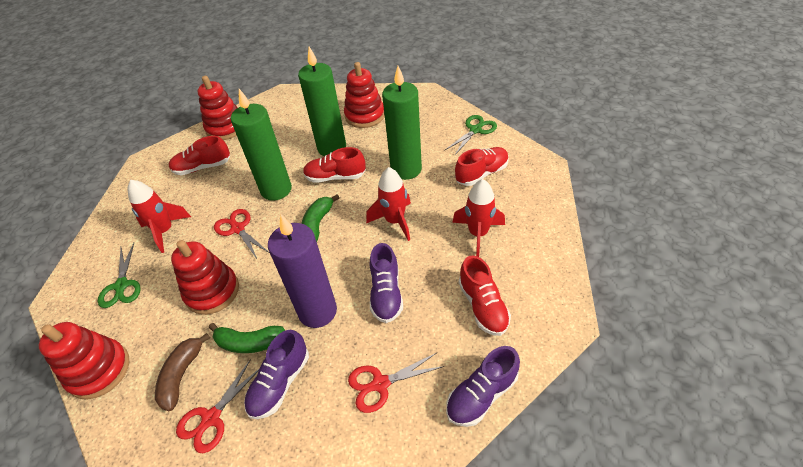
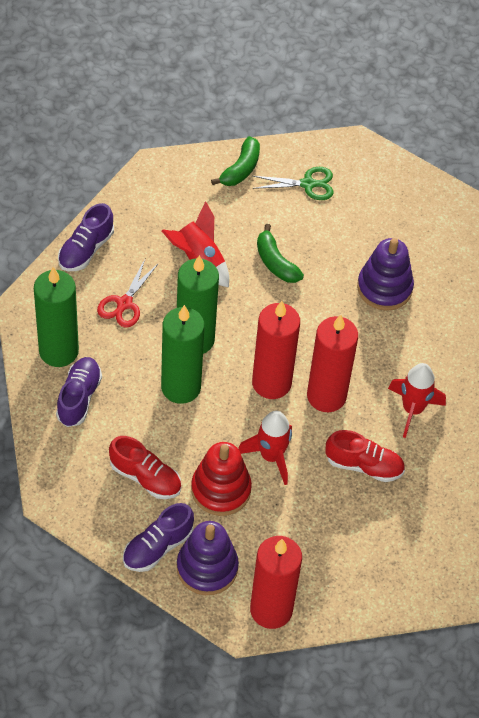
brown banana: [155,333,210,411] = 1 -> none = 0
green scissors: [98,243,141,308] [445,115,497,155] = 2 -> [253,167,334,200] = 1
purple candle: [268,214,337,328] = 1 -> none = 0
purple stacking toy: none = 0 -> [177,521,239,595] [357,238,414,311] = 2
red candle: none = 0 -> [250,536,302,629] [252,301,300,399] [307,315,358,412] = 3
red scissors: [176,359,259,453] [214,209,270,259] [348,353,444,413] = 3 -> [97,259,159,328] = 1
red shoe: [169,136,230,175] [303,147,366,183] [455,147,509,186] [459,255,511,336] = 4 -> [109,436,181,499] [326,430,405,482] = 2
red stacking toy: [39,322,129,400] [171,240,239,315] [198,76,238,140] [344,62,385,128] = 4 -> [191,442,252,516] = 1

